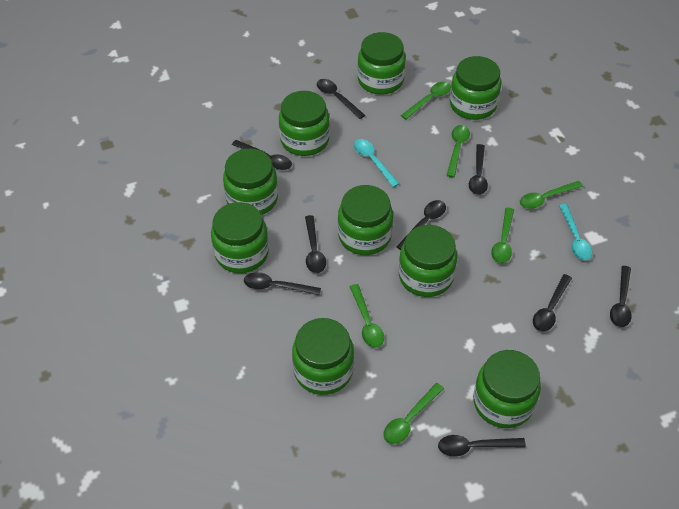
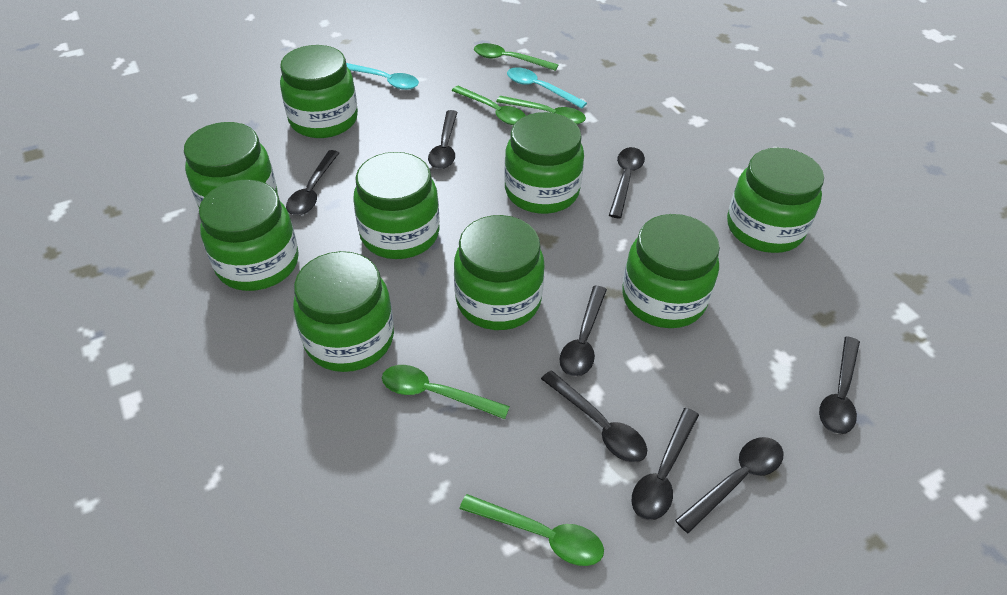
black spoon: [232,140,292,170] [244,272,321,295] [305,215,326,273] [317,79,365,119] [397,200,446,250] [438,435,526,457] [469,144,488,195] [533,274,572,332] [610,266,632,327] = 9 -> [286,150,339,215] [428,110,458,169] [541,371,647,463] [559,286,607,377] [609,147,645,218] [632,408,699,521] [675,437,784,533] [819,336,860,434] = 8
green spoon: [350,284,384,348] [383,383,444,444] [401,82,451,120] [446,125,470,178] [491,207,514,263] [520,181,583,209] = 6 -> [382,365,510,419] [452,86,526,125] [459,494,604,566] [474,43,558,71] [496,96,586,125] = 5

